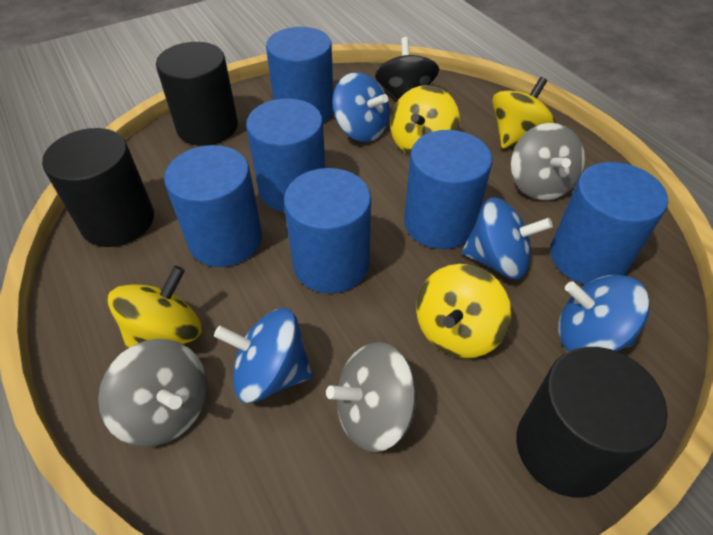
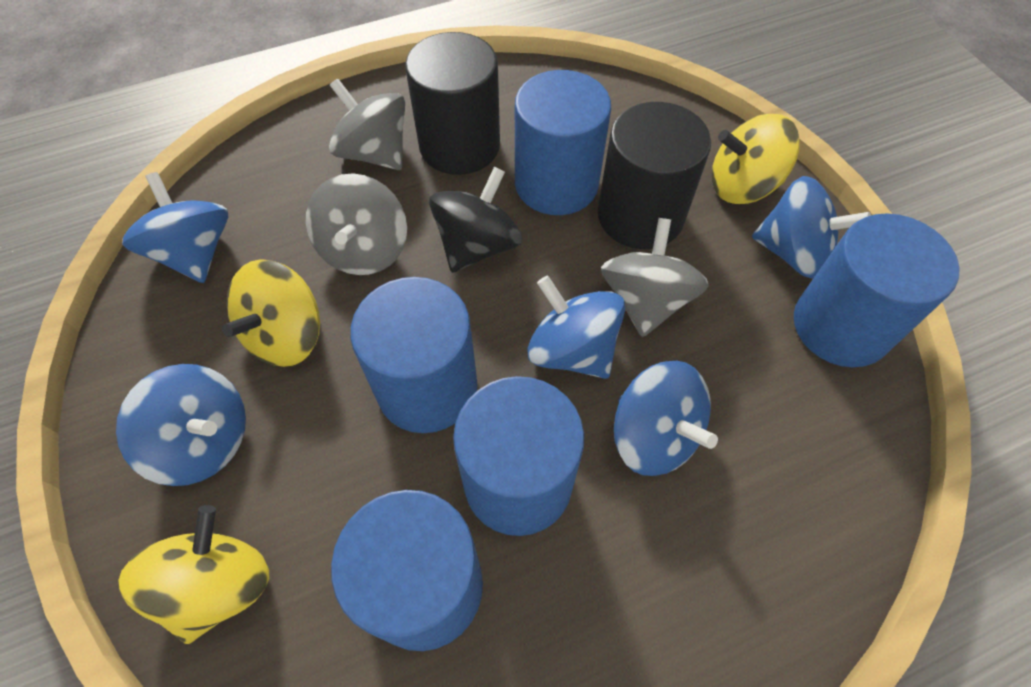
black cylinder: [42,128,154,247] [156,42,238,146] [516,347,668,497] = 3 -> [405,32,500,175] [598,102,711,249] = 2
blue cylinder: [164,145,262,267] [246,98,325,212] [266,27,333,123] [284,168,371,294] [404,130,492,249] [550,162,668,285] = 6 -> [331,490,483,651] [350,277,477,433] [453,376,584,536] [515,70,611,215] [794,213,960,367] = 5
blue spinning top: [214,308,313,403] [332,72,389,142] [462,197,553,279] [558,275,650,352] = 4 -> [116,364,246,486] [122,172,228,283] [527,276,625,379] [614,361,718,476] [752,176,871,279] = 5
yellow spinning top: [108,266,202,349] [390,85,460,155] [416,264,511,358] [492,77,556,149] = 4 -> [118,505,269,644] [222,259,320,367] [712,114,800,204] = 3

